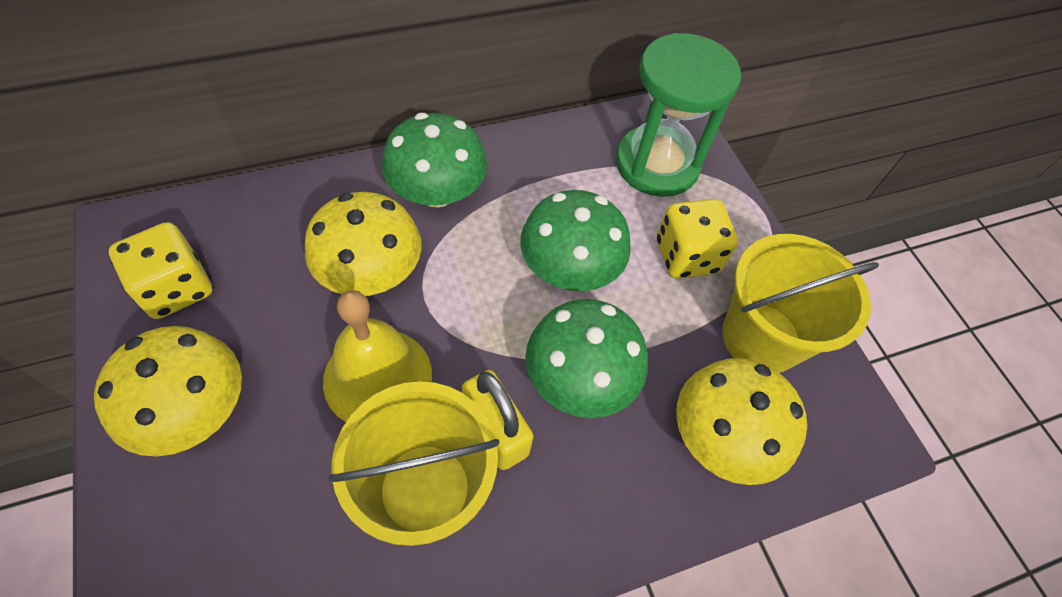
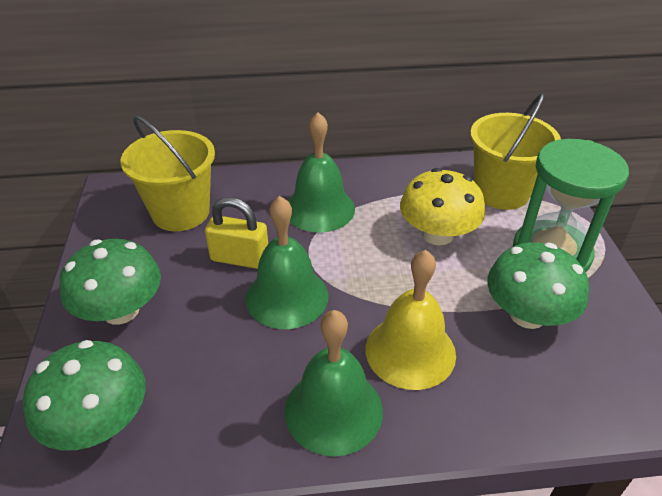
green bell: none = 0 -> [246,196,328,329] [285,310,383,456] [288,112,355,233] = 3
yellow dice: [109,222,212,319] [657,199,738,279] = 2 -> none = 0
yellow mushroom: [94,326,242,457] [305,192,422,296] [676,358,807,485] = 3 -> [400,168,485,245] = 1

